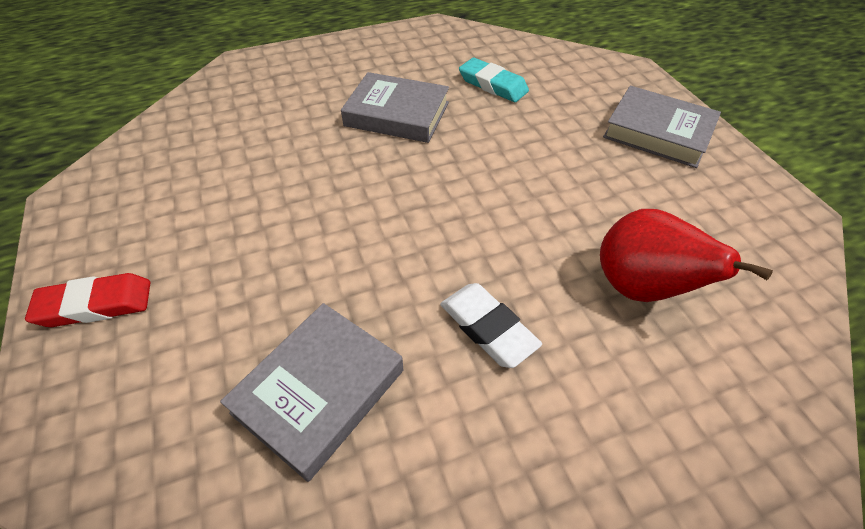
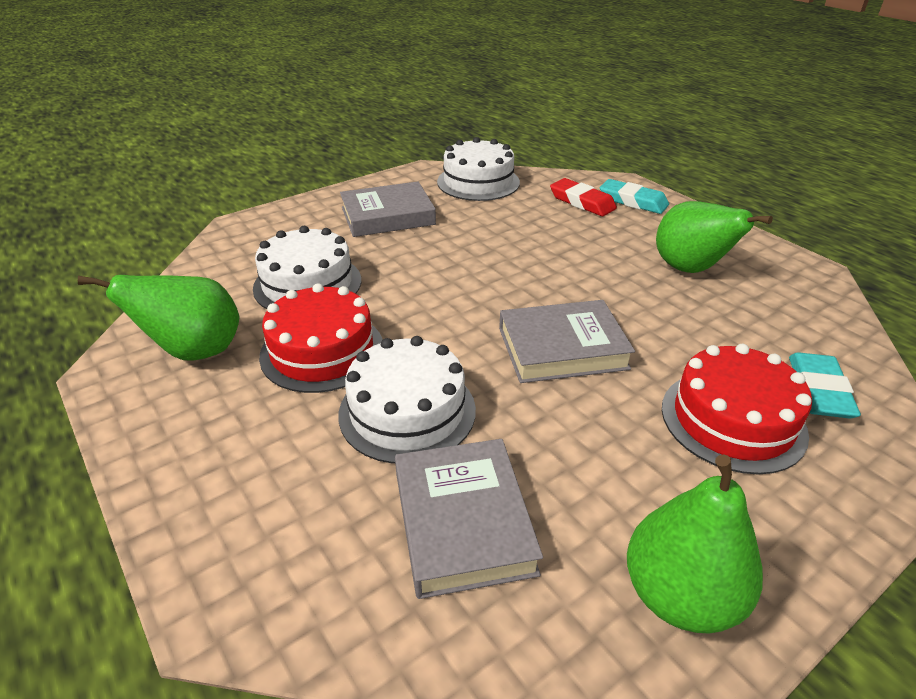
green pear: none = 0 -> [78,275,239,361] [627,454,763,633] [656,201,773,273] = 3
red cake: none = 0 -> [259,283,383,393] [662,344,812,475] = 2
red pear: [600,209,773,302] = 1 -> none = 0
turquoise eraser: [459,58,529,102] = 1 -> [600,179,669,214] [789,352,861,419] = 2
white cake: none = 0 -> [253,226,361,309] [339,336,476,464] [437,137,520,201] = 3
white eraser: [440,283,542,368] = 1 -> none = 0

